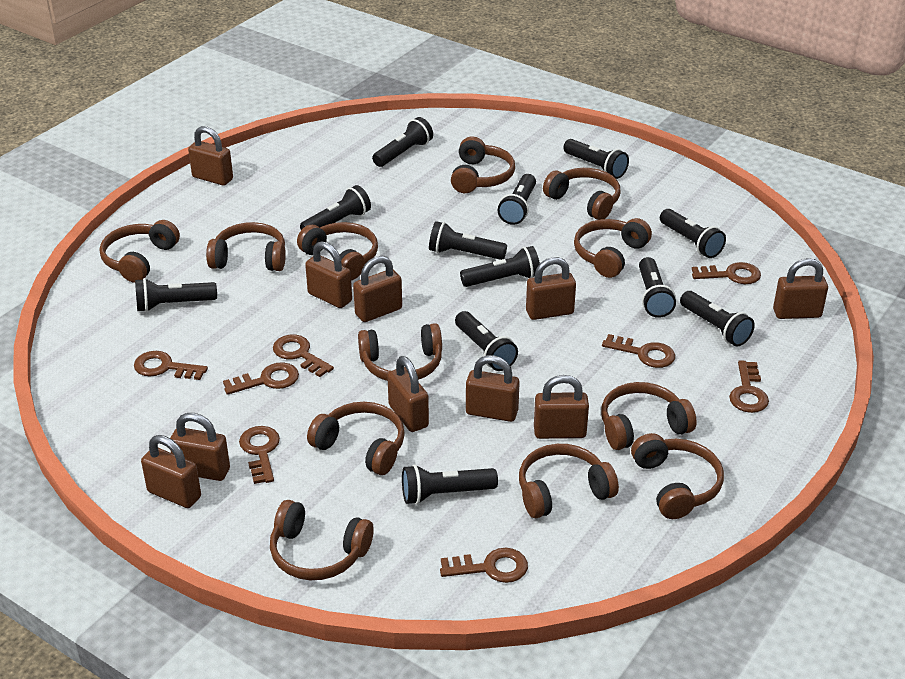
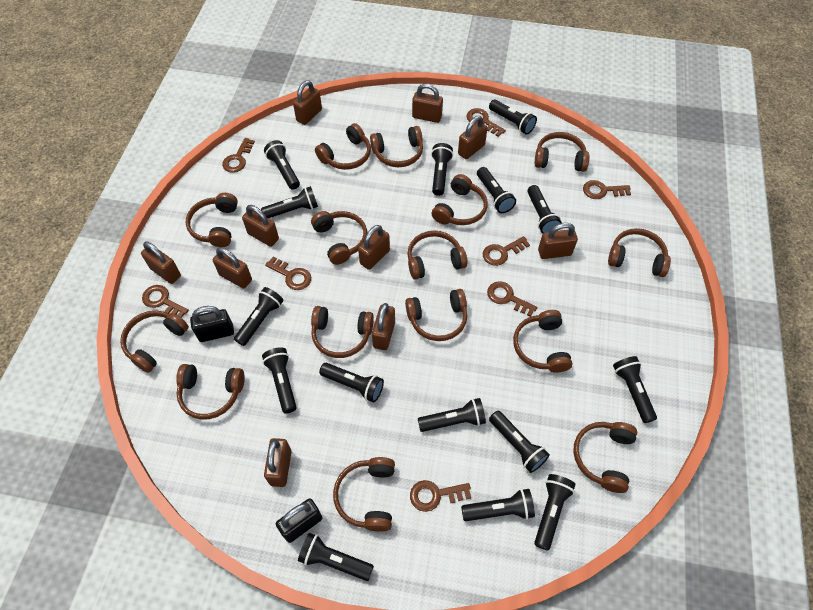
black flashlight: [135,278,217,312] [300,185,371,230] [372,117,433,167] [402,464,498,505] [429,221,507,260] [455,311,518,371] [460,246,540,287] [498,174,536,225] [563,139,629,179] [639,257,676,318] [660,209,726,258] [680,291,755,347] = 12 -> [234,287,284,346] [261,186,318,218] [262,347,297,413] [264,140,300,190] [298,533,374,581] [319,363,384,403] [418,398,486,432] [431,143,453,196] [461,489,535,521] [477,167,516,213] [489,99,537,135] [489,411,550,473] [527,185,562,234] [534,474,576,550] [613,356,657,423] = 15
black padlock: none = 0 -> [190,306,234,342] [276,498,322,543] = 2
brown headphones: [100,220,180,283] [206,222,286,271] [270,500,374,580] [297,222,378,280] [307,402,405,475] [358,323,442,381] [451,137,515,193] [519,444,619,518] [543,168,620,220] [574,218,652,278] [601,382,697,450] [631,433,724,519] = 12 -> [120,311,189,373] [176,364,245,420] [186,193,238,247] [311,211,367,265] [311,306,374,358] [315,123,371,170] [333,457,395,532] [370,126,423,167] [405,289,467,341] [407,231,467,280] [432,174,488,225] [513,310,572,373] [535,132,589,172] [573,422,637,493] [608,228,671,277] = 15

